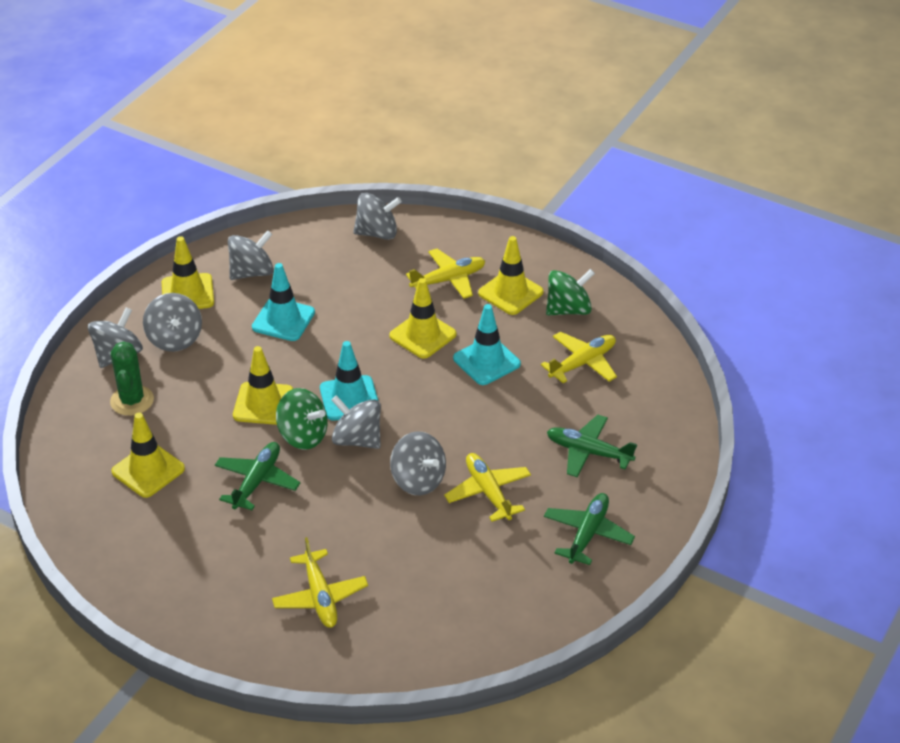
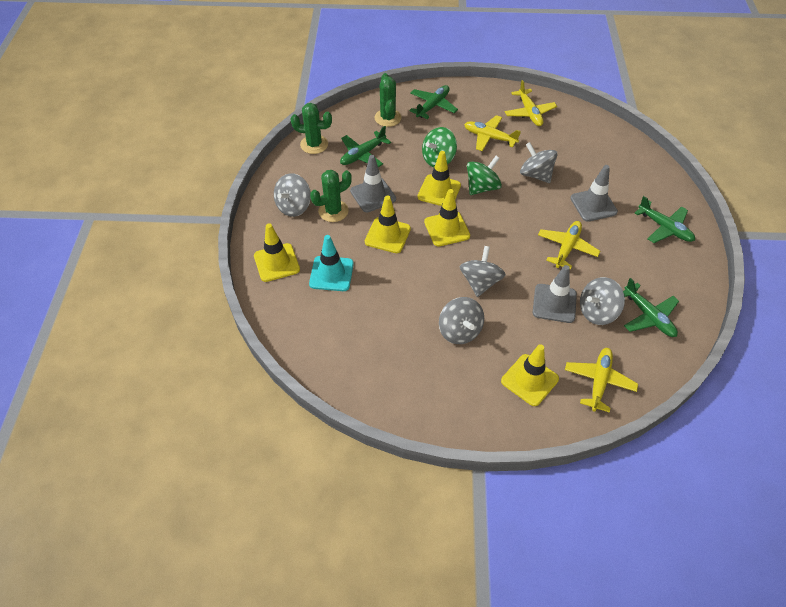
green cactus: [110,341,154,416] = 1 -> [291,103,332,154] [310,170,352,222] [375,73,402,127] = 3
green plane: [215,442,300,510] [544,493,635,565] [547,415,637,477] = 3 -> [340,126,391,167] [409,85,458,119] [623,278,679,337] [635,196,695,243] = 4
grey spinning top: [88,307,143,368] [143,293,202,352] [228,230,274,280] [331,395,381,449] [353,193,402,240] [390,431,446,495] = 6 -> [274,173,311,217] [439,297,484,344] [460,246,506,297] [520,142,557,183] [580,277,625,325] = 5
grey traffic cone: none = 0 -> [350,155,396,212] [533,265,577,323] [570,165,618,222] = 3
turquoise traffic cone: [252,263,315,341] [320,341,378,421] [453,304,521,385] = 3 -> [309,235,354,291] = 1

